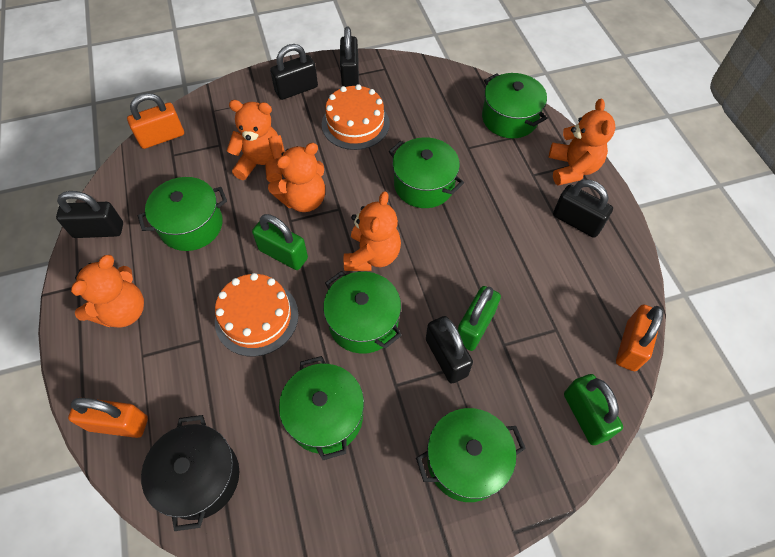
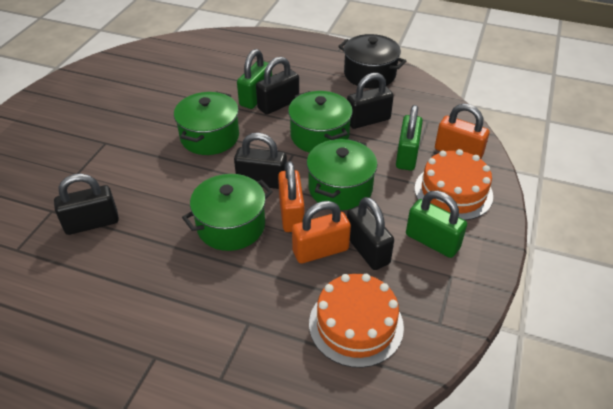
green pot: [138,177,227,251] [279,356,364,460] [323,271,402,354] [389,137,464,208] [416,408,526,502] [482,73,547,138] = 6 -> [174,91,239,155] [182,174,273,251] [288,91,353,153] [307,138,378,210] = 4
orange teddy bear: [71,255,144,328] [227,100,285,182] [268,143,325,212] [344,191,401,271] [549,99,615,186] = 5 -> none = 0

